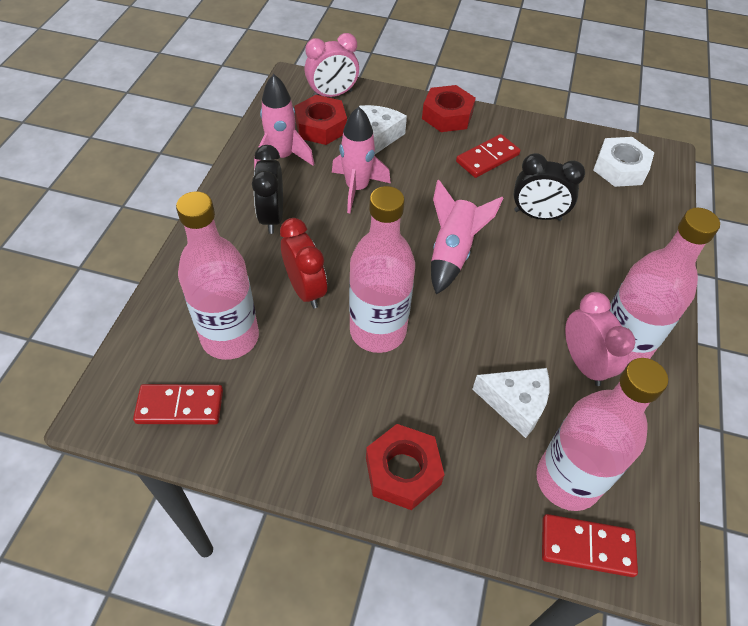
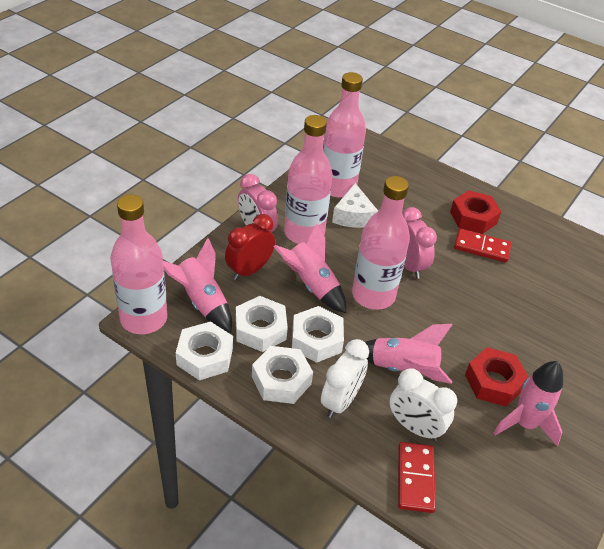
black clock: [252,145,283,234] [513,153,585,221] = 2 -> none = 0
pink rocket: [254,74,314,170] [332,106,391,213] [431,179,503,295] = 3 -> [163,238,232,333] [273,223,346,313] [365,324,453,384] [494,361,563,446] = 4
red domino: [133,384,223,425] [456,134,520,178] [542,514,638,577] = 3 -> [398,442,436,513] [454,229,511,263] = 2
red nut: [295,95,347,145] [366,424,444,510] [422,85,476,132] = 3 -> [450,190,501,234] [465,347,529,407] = 2
white cheese: [359,105,407,154] [472,368,550,438] = 2 -> [332,183,378,228] = 1
white clock: none = 0 -> [321,339,369,418] [390,368,457,441] = 2
white nut: [593,137,654,187] = 1 -> [176,321,233,380] [236,296,288,352] [252,346,313,404] [292,306,344,363] = 4

